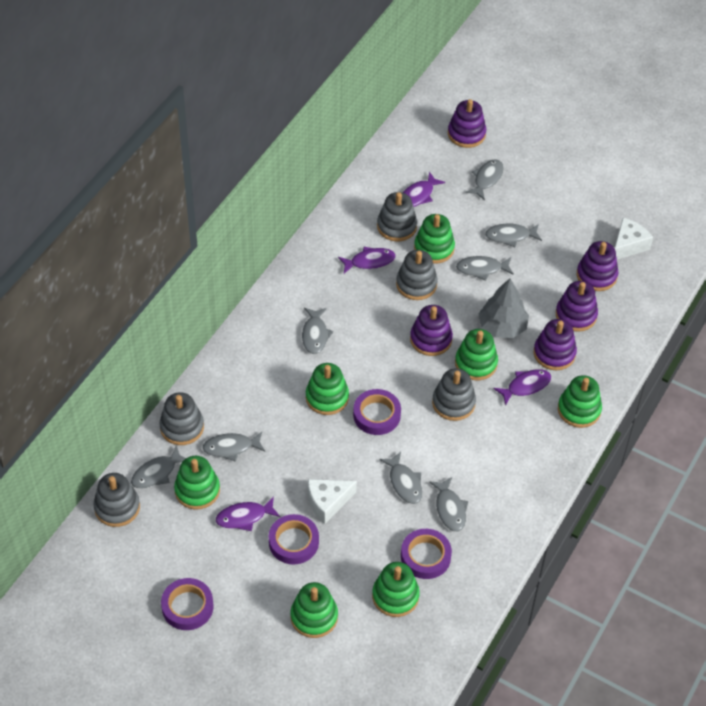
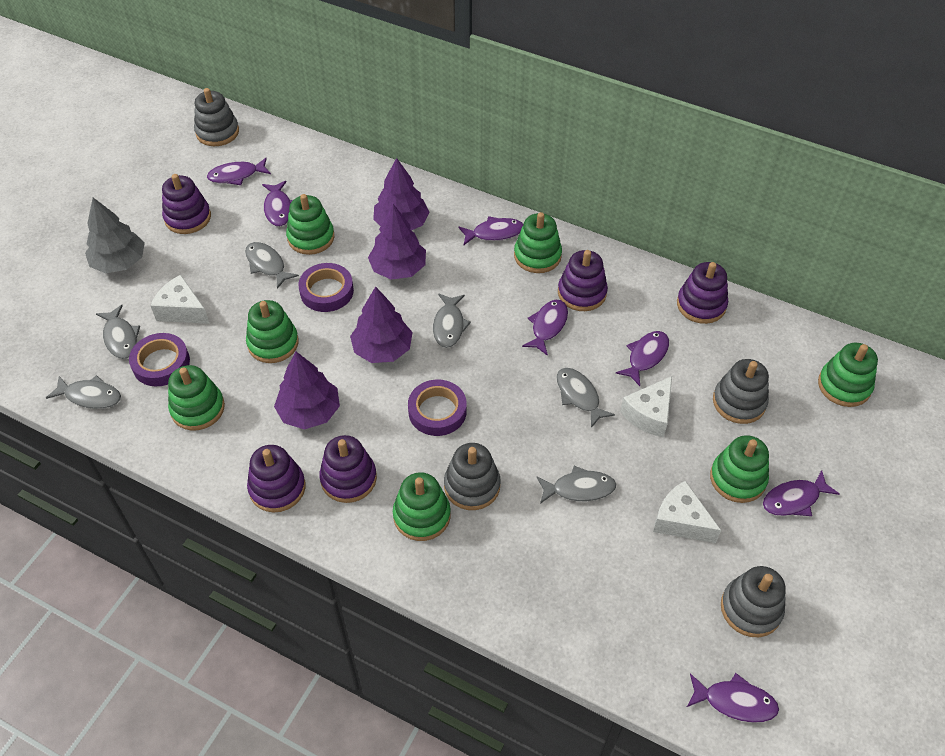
grey fish: [131,446,186,489] [203,432,265,461] [302,308,333,354] [379,452,423,504] [429,477,468,532] [456,256,514,281] [466,159,504,200] [485,224,542,247] = 8 -> [46,375,121,409] [96,305,140,359] [245,242,299,289] [433,294,471,348] [536,466,616,504] [556,368,615,428] = 6
grey stacking toy: [93,473,140,527] [159,392,204,445] [377,192,417,242] [396,250,438,300] [432,368,476,421] = 5 -> [194,88,239,146] [444,443,501,510] [713,359,769,424] [721,566,786,637] = 4
purple fish: [216,496,280,531] [338,247,396,273] [403,172,445,207] [493,369,551,406] = 4 -> [207,158,271,185] [262,181,293,226] [458,216,523,245] [522,300,568,356] [616,331,669,386] [687,673,779,723] [763,470,839,516] = 7
purple tape: [161,578,214,630] [269,514,319,564] [353,389,401,435] [401,529,452,579] = 4 -> [129,333,190,386] [298,263,354,312] [408,380,467,436] = 3
purple tree: none = 0 -> [274,352,340,430] [350,286,413,363] [368,204,426,280] [373,158,430,230] = 4
white cheese: [308,479,357,524] [615,218,653,260] = 2 -> [150,275,210,324] [620,376,672,437] [653,481,721,543] = 3

